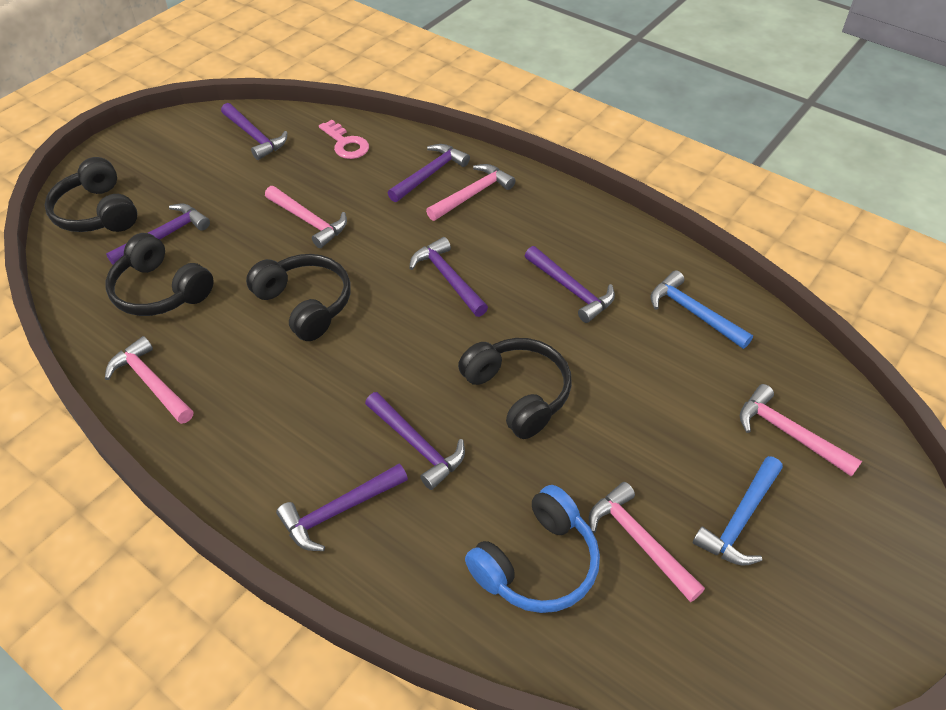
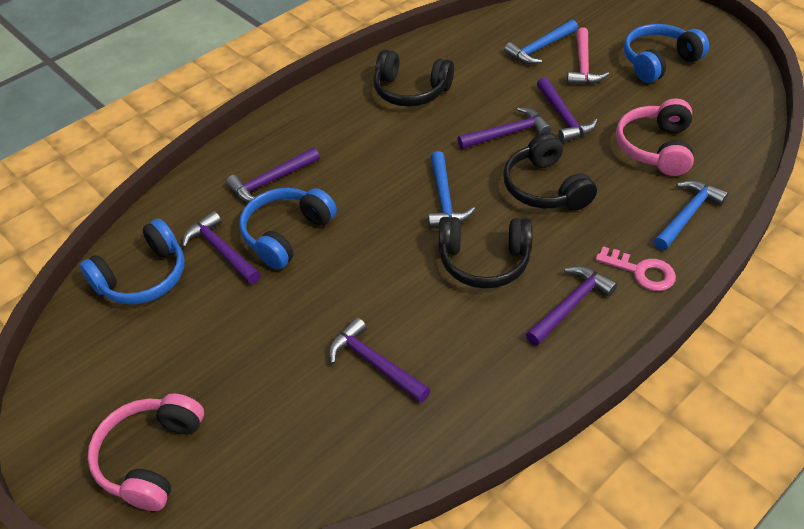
black headphones: [45,157,138,232] [106,233,214,316] [246,254,351,341] [458,338,572,439] = 4 -> [373,49,454,107] [439,217,533,289] [503,132,597,211] = 3
blue hammer: [651,270,753,349] [693,456,783,566] = 2 -> [428,151,475,228] [504,20,578,64] [654,180,728,250] = 3
blue headphones: [465,485,600,613] = 1 -> [80,219,185,305] [239,188,337,270] [623,24,709,83] = 3
pink hammer: [105,336,193,424] [265,186,347,248] [426,164,515,221] [589,482,705,602] [740,384,862,477] = 5 -> [567,27,609,84] = 1
pink headphones: none = 0 -> [87,393,204,511] [616,99,694,176] = 2
purple hammer: [106,204,210,265] [221,103,287,160] [276,464,408,551] [365,392,465,490] [388,144,470,202] [409,237,488,317] [525,246,615,323] = 7 -> [182,211,261,284] [226,147,320,203] [329,317,431,403] [457,107,551,149] [526,266,618,346] [537,77,598,142] = 6

